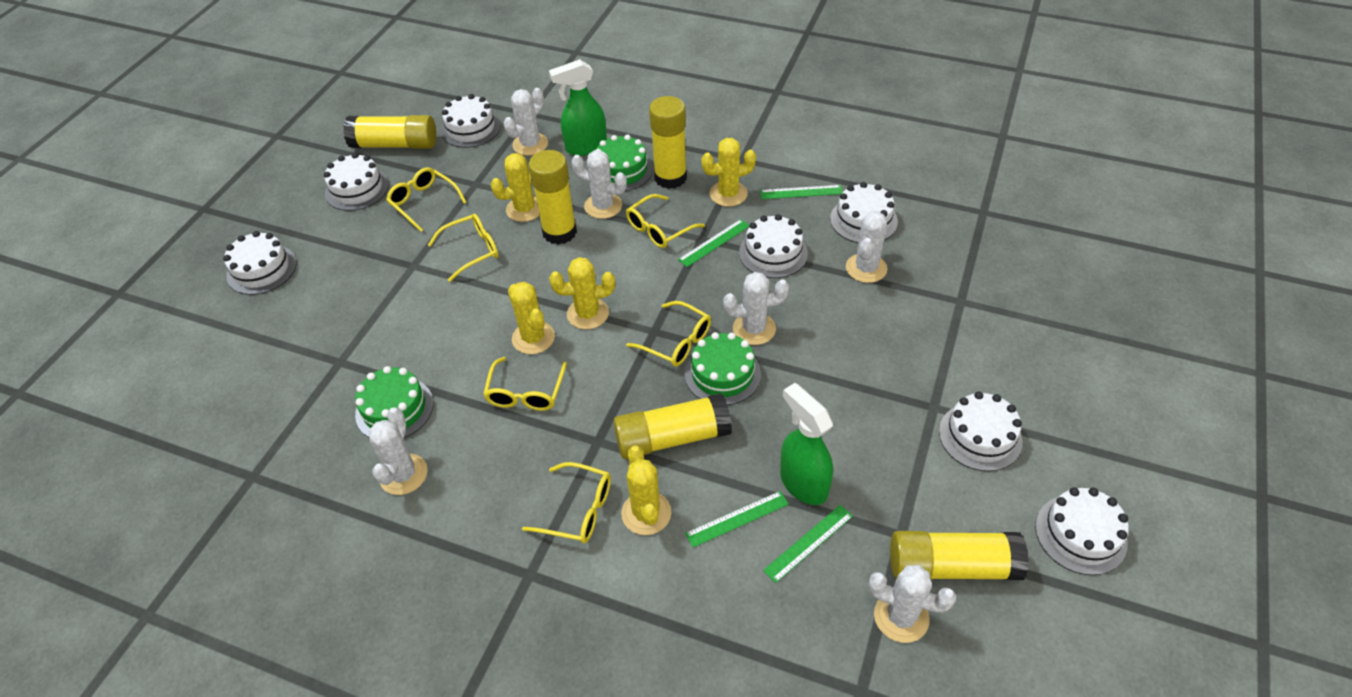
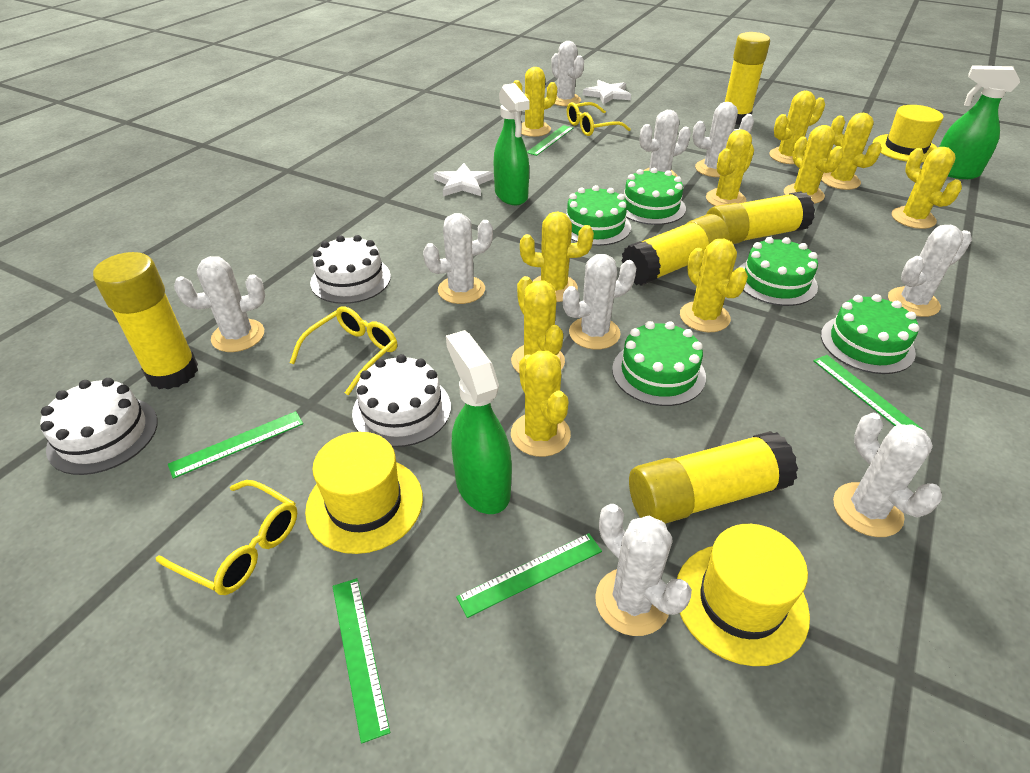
green cake: [355,366,434,438] [596,135,653,191] [685,332,761,405] = 3 -> [566,185,631,246] [612,321,706,406] [623,168,686,225] [739,237,818,306] [821,294,919,374] = 5
green ruler: [678,219,750,267] [685,491,789,547] [760,185,843,199] [763,505,853,583] = 4 -> [168,411,303,479] [332,578,390,744] [456,533,602,618] [527,125,573,156] [813,355,922,429] = 5
green spray bottle: [549,59,607,156] [780,383,833,505] = 2 -> [446,330,512,514] [494,83,529,205] [939,65,1020,179] = 3
white cactus: [369,407,428,495] [504,88,548,156] [571,150,627,219] [723,272,789,345] [846,211,887,283] [868,565,956,643] = 6 -> [174,256,265,352] [423,213,493,304] [551,41,584,106] [563,254,636,350] [595,504,692,636] [640,110,691,177] [693,102,754,177] [833,413,942,537] [888,225,972,317] = 9
white cake: [223,231,297,295] [324,153,389,211] [441,94,501,148] [739,214,808,278] [830,182,898,243] [939,391,1023,471] [1035,487,1129,575] = 7 -> [40,378,158,475] [310,235,391,304] [352,354,451,447] = 3
white star: none = 0 -> [433,163,493,196] [583,80,631,104] = 2
yellow cactus: [491,153,540,222] [508,282,555,354] [549,257,615,329] [621,445,672,535] [701,138,756,207] = 5 -> [511,276,565,373] [511,351,571,457] [514,67,557,137] [520,211,594,302] [680,239,748,332] [706,129,754,206] [769,91,825,164] [784,125,844,204] [821,113,881,190] [892,147,962,229] = 10
yellow glasses: [386,167,467,232] [428,214,499,282] [483,357,567,411] [522,462,611,543] [626,194,705,248] [626,301,711,367] = 6 -> [156,480,297,595] [290,306,397,395] [567,102,631,136] = 3
yellow hat: none = 0 -> [305,432,423,554] [677,524,810,666] [872,105,943,162] = 3

